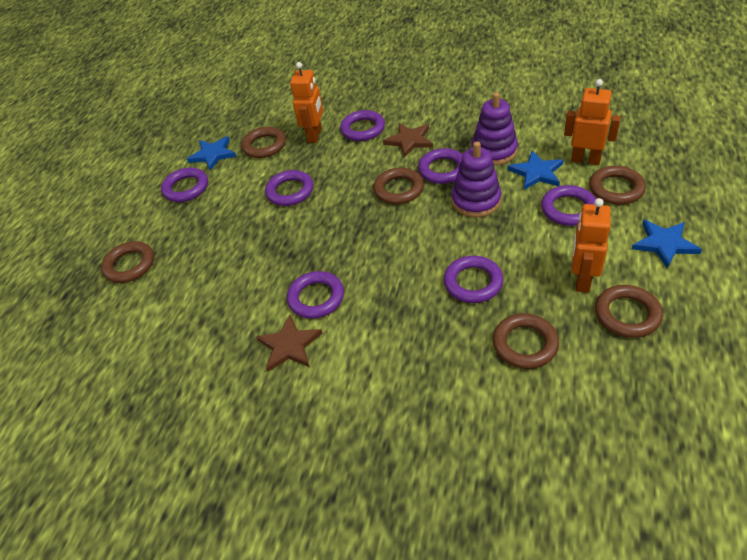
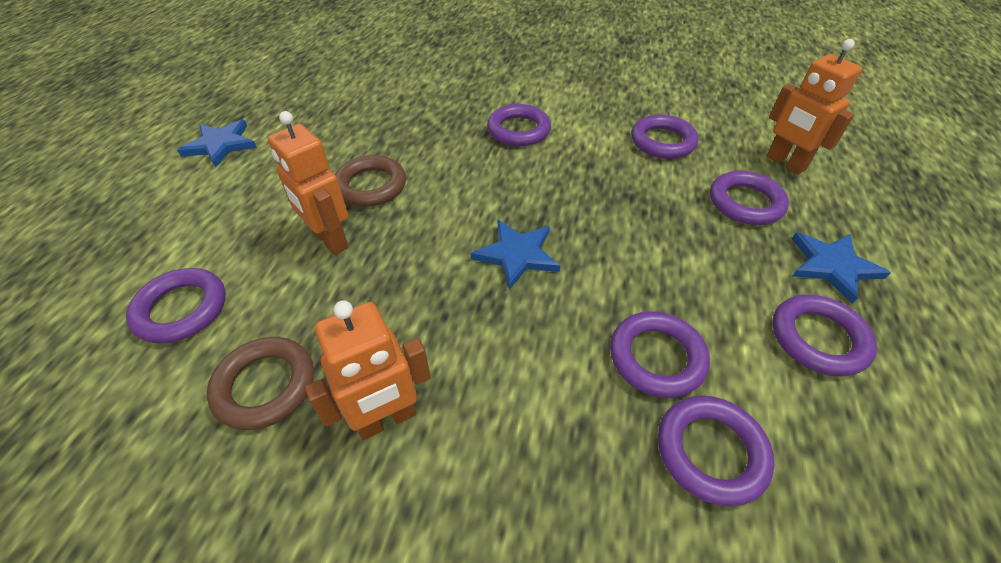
brown ring: [101,241,154,283] [241,127,286,158] [373,168,424,204] [493,313,559,369] [589,166,646,205] [595,285,663,338] = 6 -> [207,337,314,430] [335,155,406,207] = 2
brown star: [256,314,322,372] [383,123,433,157] = 2 -> none = 0
purple stacking toy: [452,141,502,217] [471,92,518,165] = 2 -> none = 0

